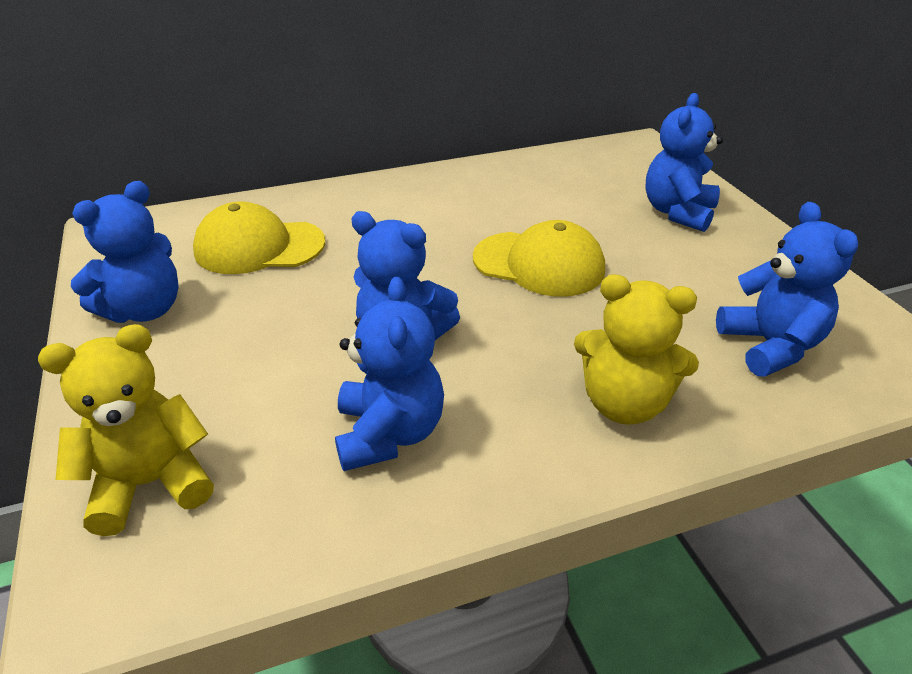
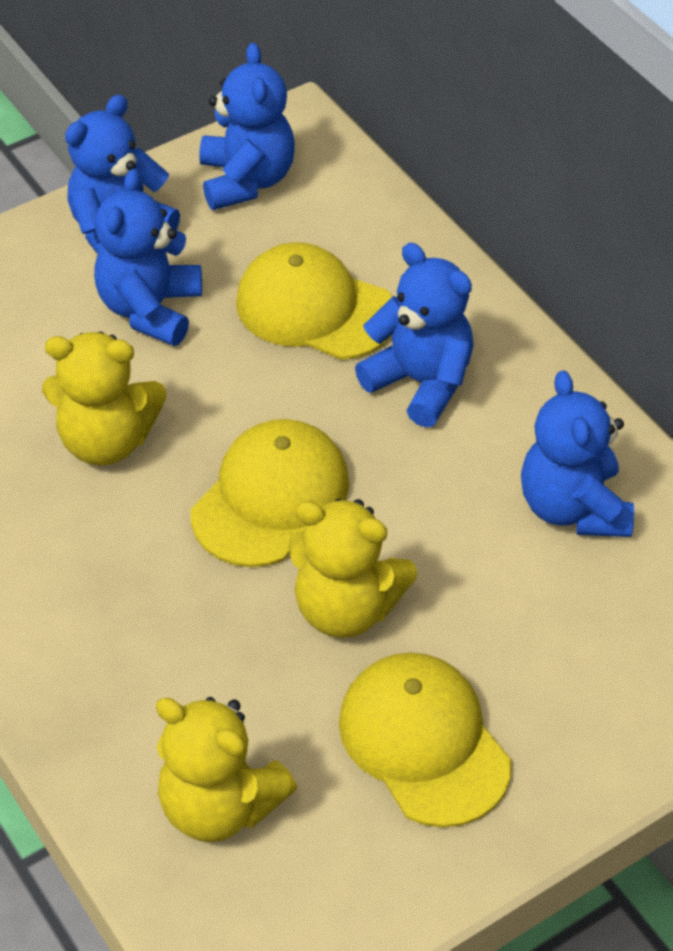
yellow cap: [193,201,325,274] [473,220,605,297] = 2 -> [191,419,349,567] [236,242,392,360] [339,653,512,828] = 3
yellow teddy bear: [38,324,214,536] [574,274,699,425] = 2 -> [42,332,166,465] [156,697,297,842] [289,499,417,638] = 3

